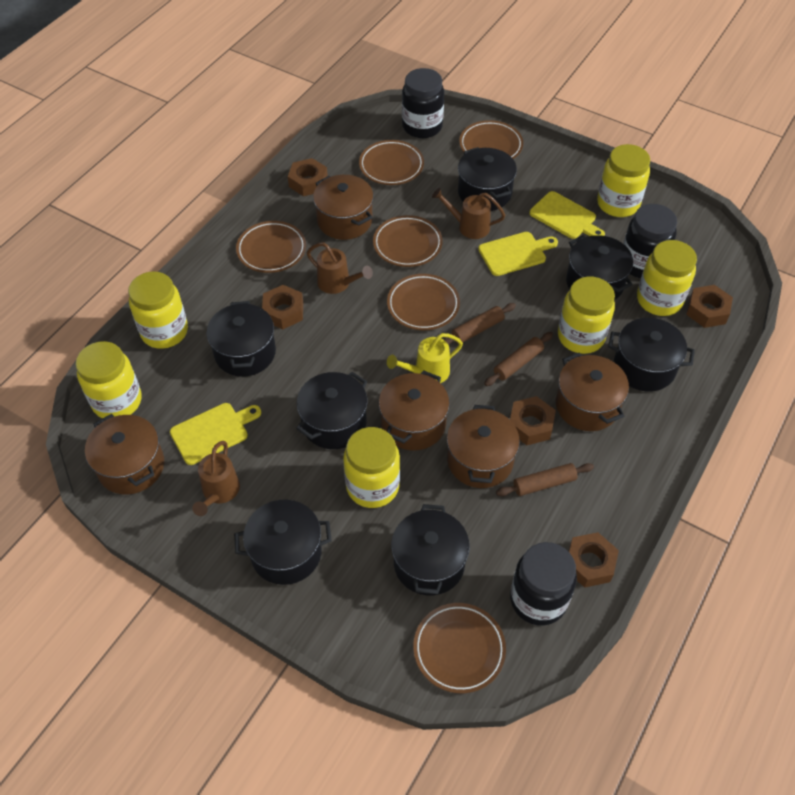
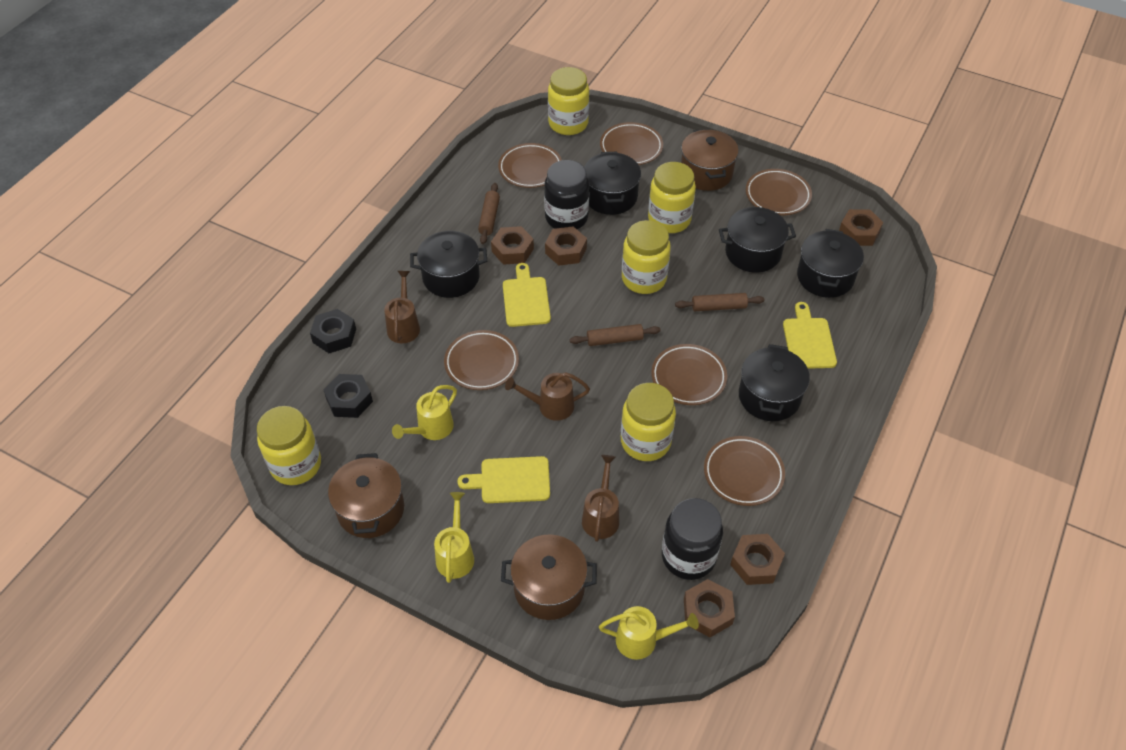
black jar: [402,68,444,138] [510,542,577,626] [623,204,677,278] = 3 -> [544,160,589,229] [662,498,723,580] = 2
black nut: none = 0 -> [310,309,356,353] [324,374,373,418] = 2
black pot: [207,301,276,377] [234,499,332,585] [296,372,367,449] [392,504,470,595] [458,147,517,211] [566,235,633,300] [608,318,695,392] = 7 -> [410,231,487,298] [584,152,641,215] [719,207,796,272] [739,344,810,421] [797,229,864,298] = 5
brown pot: [85,414,164,495] [313,175,374,240] [379,370,450,451] [447,405,520,488] [556,353,629,431] = 5 -> [328,453,404,538] [501,534,597,620] [681,129,739,191] = 3
yellow jar: [76,341,142,419] [128,271,188,349] [343,427,400,508] [558,277,615,354] [597,144,650,217] [637,240,697,316] = 6 -> [257,406,321,485] [548,67,589,135] [621,383,676,461] [622,220,671,294] [648,162,696,233] = 5
yellow watering can: [387,333,463,383] = 1 -> [392,385,457,440] [434,492,474,583] [599,606,699,660] = 3

